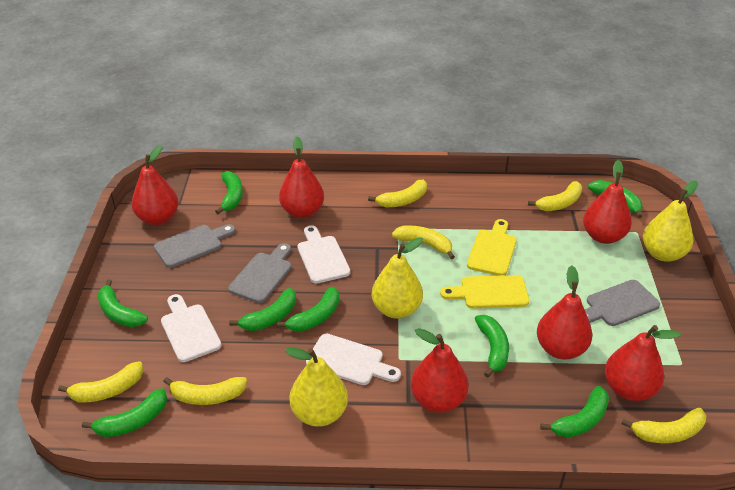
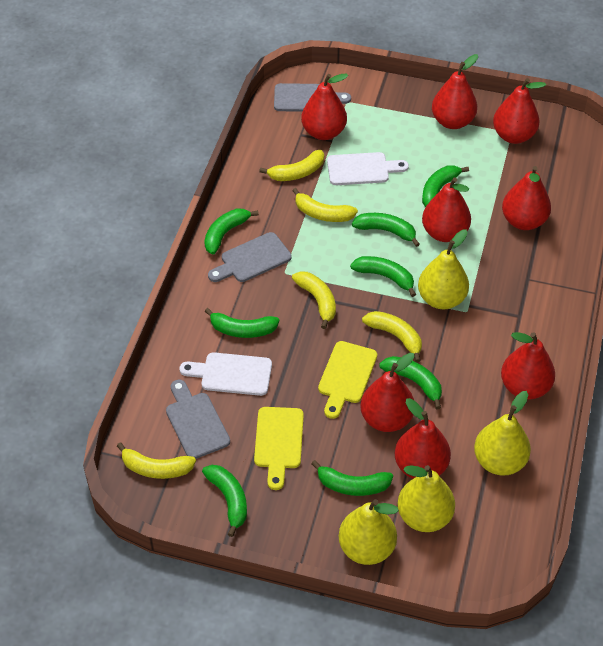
red pear: [132,145,179,225] [279,137,324,218] [411,328,469,413] [537,265,592,360] [583,160,632,244] [605,325,681,401] = 6 -> [301,74,348,140] [360,353,414,432] [395,398,451,479] [422,177,471,242] [432,54,478,129] [493,78,546,144] [501,332,555,400] [502,166,551,230] = 8
white cutting board: [161,294,222,362] [297,225,351,284] [306,334,401,385] = 3 -> [180,352,272,396] [327,152,409,185] = 2
yellow banana: [58,361,143,402] [163,377,247,405] [368,180,427,207] [392,225,455,259] [528,181,582,211] [622,408,706,443] = 6 -> [117,442,196,479] [259,150,324,181] [292,188,358,222] [292,271,336,329] [362,311,422,362] = 5
yellow pear: [285,348,348,427] [372,237,423,319] [643,180,698,262] = 3 -> [339,499,399,565] [398,465,455,532] [418,229,469,309] [474,391,531,476] = 4

